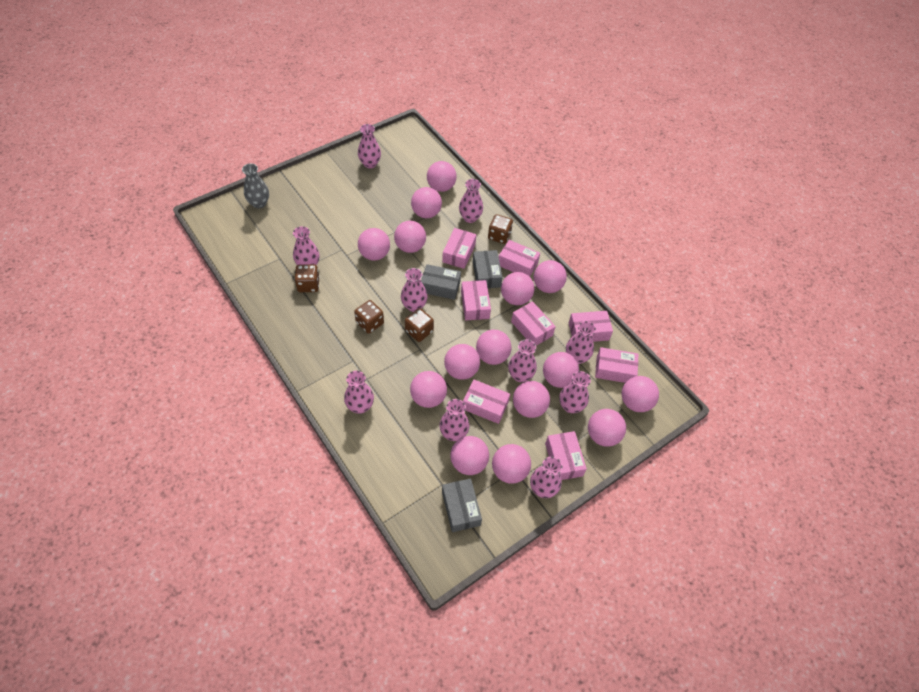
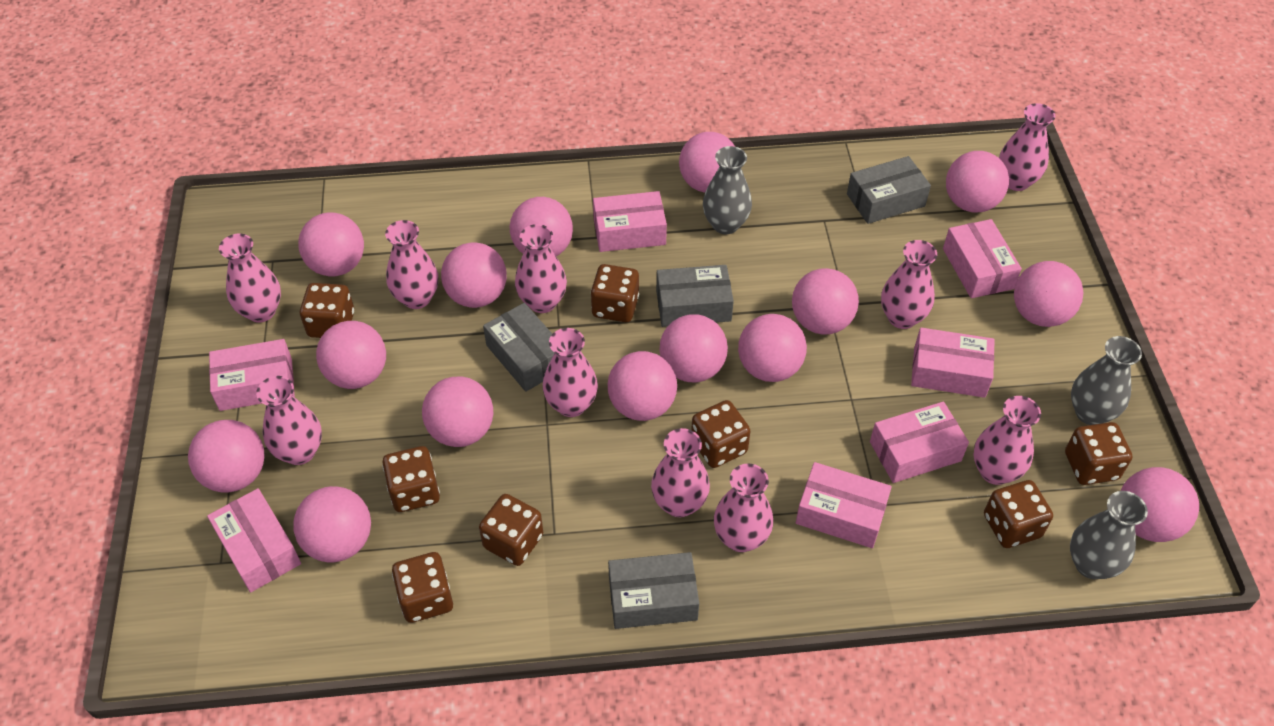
brown dice: [295,264,320,292] [354,300,384,334] [405,308,434,342] [488,214,513,244] = 4 -> [300,283,354,338] [382,446,440,512] [392,552,453,623] [479,494,543,566] [591,264,639,322] [691,400,751,468] [984,480,1053,548] [1065,422,1133,485] = 8
grey box: [421,264,461,300] [442,478,482,532] [473,250,503,288] = 3 -> [483,303,554,392] [608,552,699,629] [656,265,734,327] [847,156,931,224] = 4
grey vase: [242,163,269,208] = 1 -> [703,146,752,234] [1070,491,1148,579] [1071,336,1142,425] = 3
pink box: [442,228,476,269] [461,280,491,320] [463,379,510,424] [499,240,540,277] [511,301,556,346] [545,431,587,480] [569,311,613,342] [595,347,638,383] = 8 -> [207,488,301,593] [209,339,295,411] [593,191,667,252] [796,462,892,548] [870,402,969,483] [911,328,995,398] [943,219,1022,298] = 7

